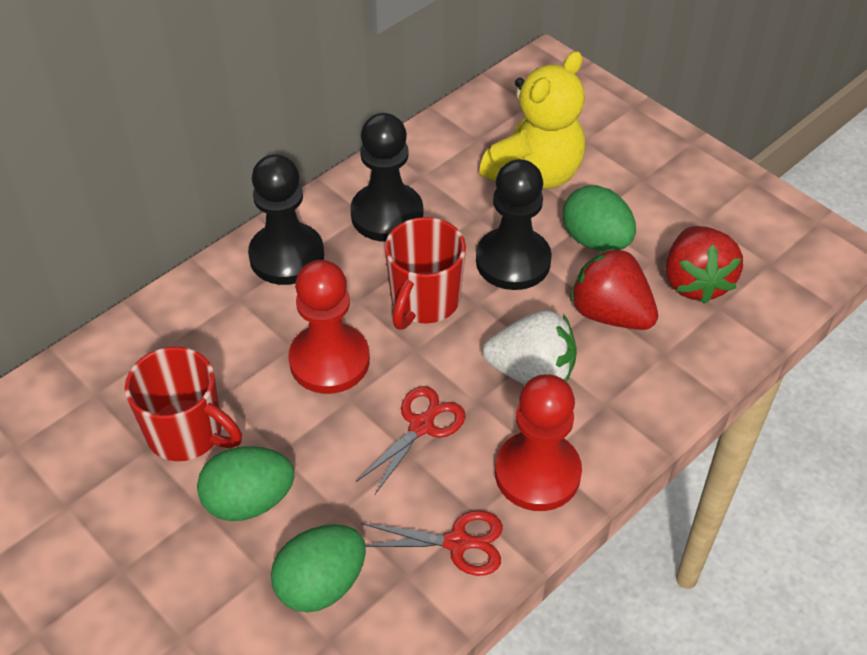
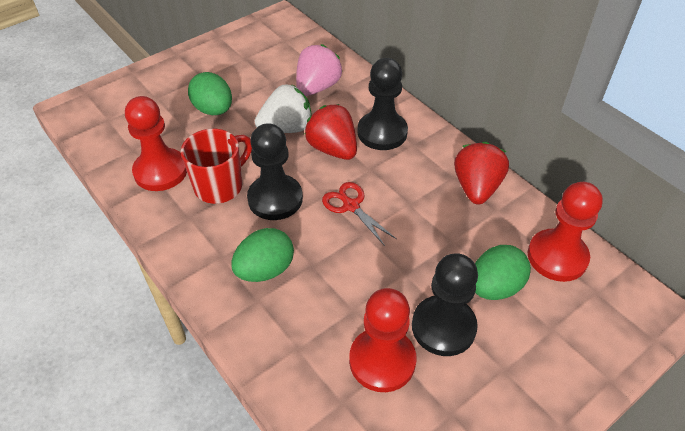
pink strawberry: none = 0 -> [296,44,343,96] = 1
red mug: [125,347,242,461] [385,217,466,330] = 2 -> [181,129,252,204] = 1
red pawn: [288,260,370,394] [495,374,582,511] = 2 -> [125,96,187,191] [349,288,416,392] [528,182,603,282] = 3
red scissors: [356,386,466,494] [362,511,503,576] = 2 -> [322,182,396,246] = 1
yellow teddy bear: [479,51,585,189] = 1 -> none = 0

